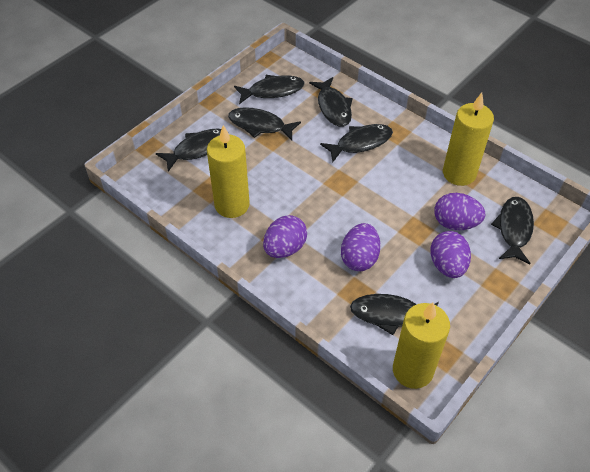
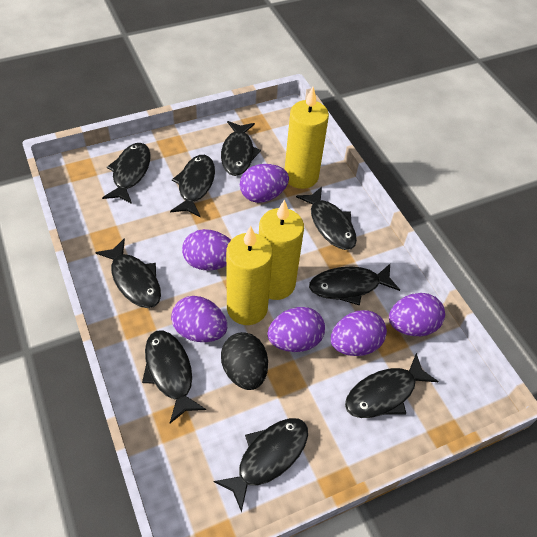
black egg: none = 0 -> [221,332,268,390] = 1
black fish: [156,129,221,172] [228,107,301,140] [234,75,304,104] [309,77,353,127] [320,124,393,162] [350,294,439,335] [491,197,534,264] = 7 -> [95,238,161,308] [102,143,151,204] [142,330,206,423] [170,155,215,217] [213,418,308,513] [221,121,261,176] [296,187,357,250] [309,264,400,306] [345,353,439,418] = 9
purple egg: [263,215,307,258] [341,223,380,271] [430,231,471,278] [434,193,485,230] = 4 -> [171,296,227,342] [182,229,231,271] [240,164,289,203] [267,307,325,352] [331,310,387,356] [389,293,445,336] = 6

